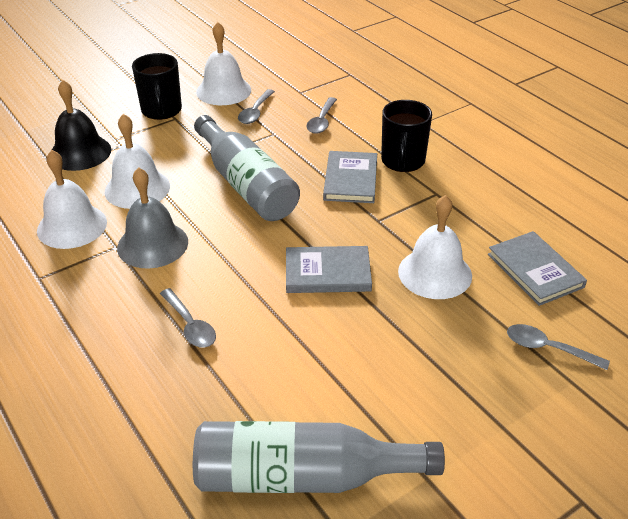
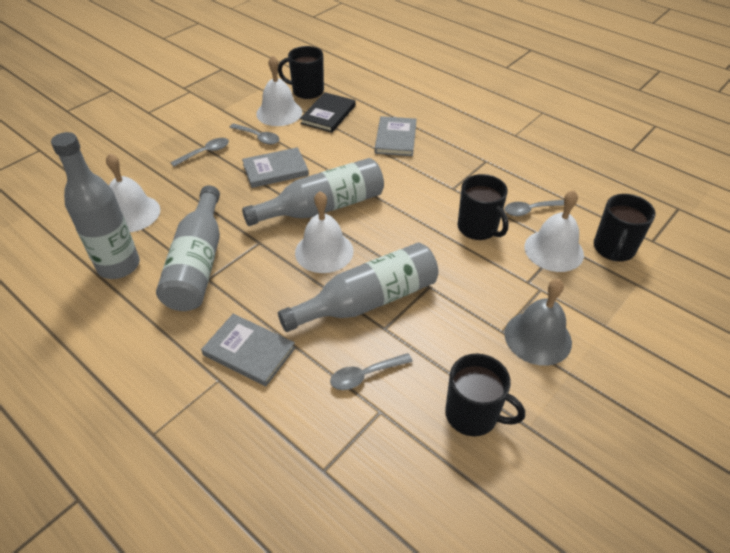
black bell: [52,80,111,171] = 1 -> none = 0
black book: none = 0 -> [300,92,356,133] = 1
black mug: [132,53,182,120] [381,100,432,172] = 2 -> [278,46,324,99] [445,354,525,436] [457,174,509,240] [594,194,655,262] = 4
grey bottle: [193,421,445,493] [194,115,300,221] = 2 -> [51,132,140,279] [156,185,220,311] [242,158,384,226] [278,243,438,332] = 4

